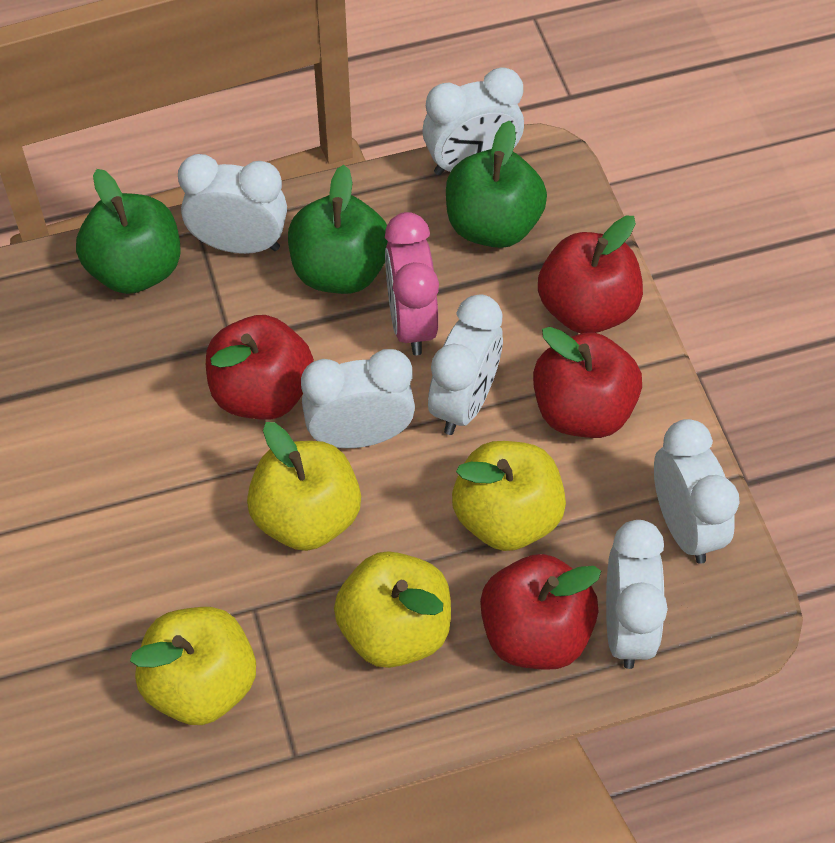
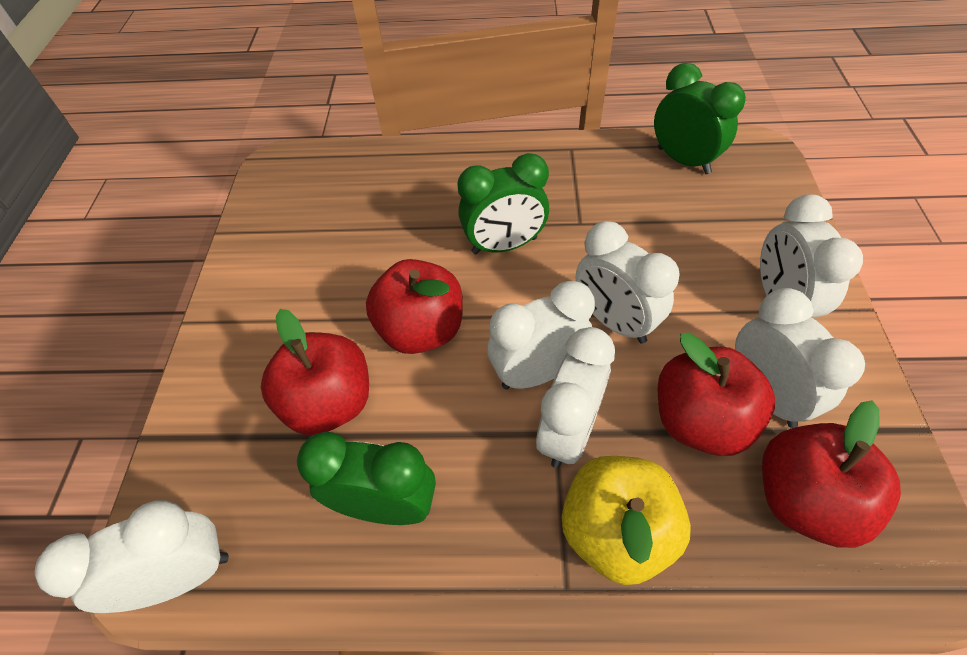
green apple: [76,169,181,294] [288,165,388,294] [446,120,547,248] = 3 -> none = 0
green clock: none = 0 -> [297,432,436,525] [457,153,549,254] [654,63,746,174] = 3
pink clock: [385,212,439,355] = 1 -> none = 0
yellow apple: [130,607,256,725] [247,422,361,551] [334,551,451,668] [452,441,566,551] = 4 -> [562,456,691,585] = 1

